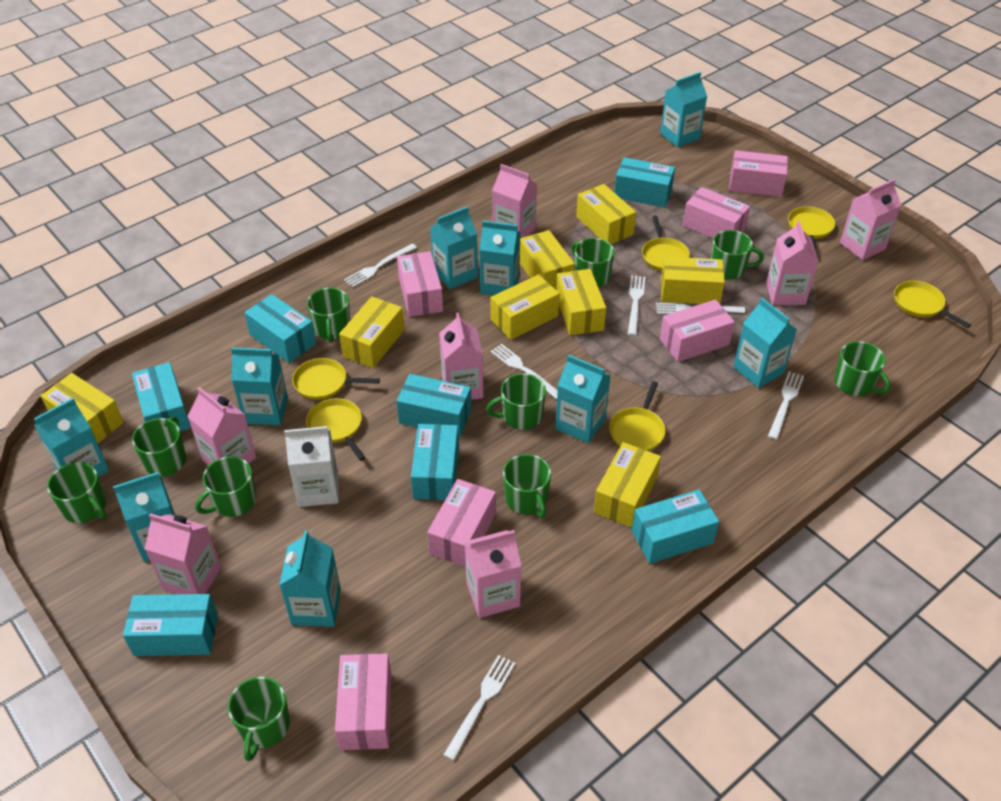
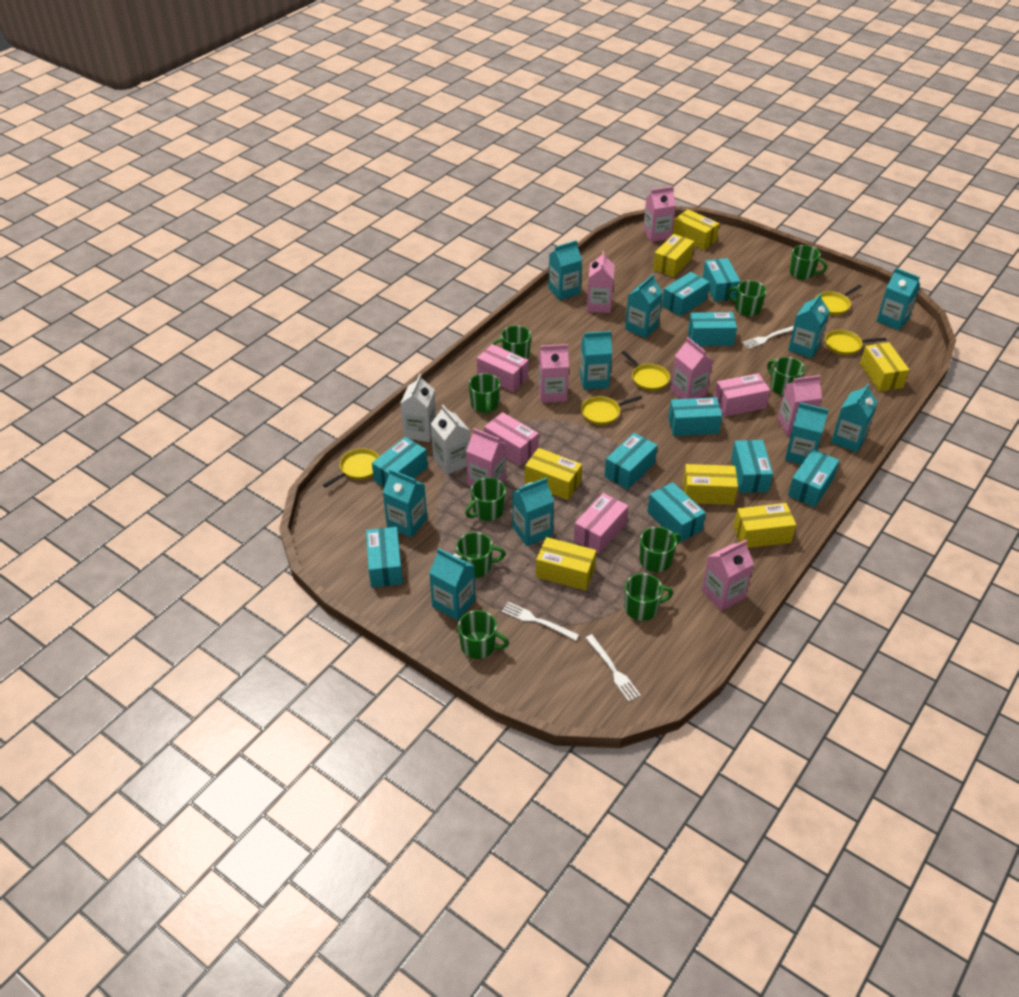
pink box: [335,653,391,750] [397,251,443,317] [427,479,496,567] [660,299,735,362] [683,187,750,238] [729,150,788,197] = 6 -> [477,344,528,392] [484,412,539,466] [574,493,628,554] [714,373,770,417] = 4
turquoise box: [123,594,218,656] [132,362,191,431] [244,294,316,363] [397,374,472,437] [411,424,459,500] [614,157,675,208] [632,490,719,564] = 7 -> [366,527,403,587] [372,437,428,487] [604,433,658,489] [647,482,706,543] [662,272,710,317] [668,397,722,436] [688,312,737,346] [702,258,741,302] [731,440,773,493] [788,449,840,507] = 10
turquoise carton: [34,398,109,477] [113,472,176,562] [231,348,288,425] [280,530,341,627] [430,207,478,289] [479,221,520,296] [555,355,611,443] [660,72,707,148] [733,298,797,388] = 9 -> [382,469,427,538] [429,548,476,620] [512,477,554,546] [548,240,582,300] [580,331,612,390] [625,274,663,338] [785,402,829,465] [788,293,830,358] [831,383,878,452] [876,268,920,331] = 10
white carton: [284,426,339,507] = 1 -> [400,374,436,442] [431,405,470,475] = 2
white fork: [344,243,417,288] [443,655,515,761] [490,344,558,399] [628,275,645,336] [656,303,745,314] [768,371,804,440] = 6 -> [502,602,579,641] [586,634,641,702] [742,326,794,349] = 3
yellow box: [41,373,124,443] [339,296,404,368] [490,274,560,340] [520,230,575,290] [556,269,606,336] [576,184,636,244] [594,442,661,528] [661,256,725,304] = 8 -> [525,448,582,500] [536,537,596,591] [653,234,694,277] [673,209,719,250] [683,464,738,505] [733,503,796,548] [860,342,909,392] = 7
yellow pan: [292,358,380,400] [306,398,366,461] [609,381,665,451] [642,216,690,271] [788,206,835,251] [894,281,971,328] = 6 -> [323,448,380,488] [581,395,642,425] [621,351,670,391] [815,285,862,315] [825,330,887,355] = 5

